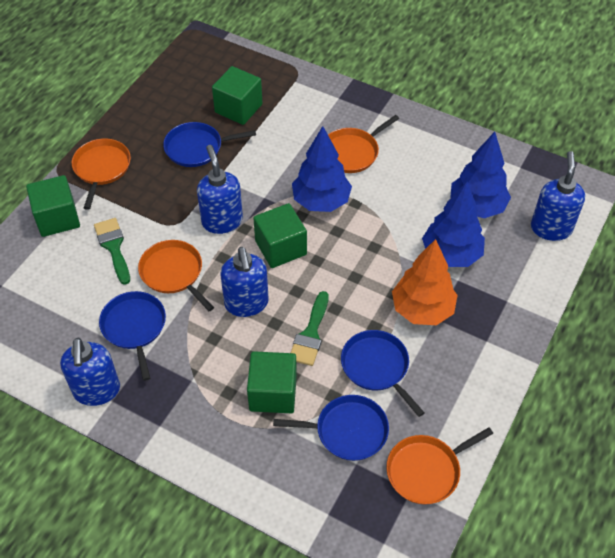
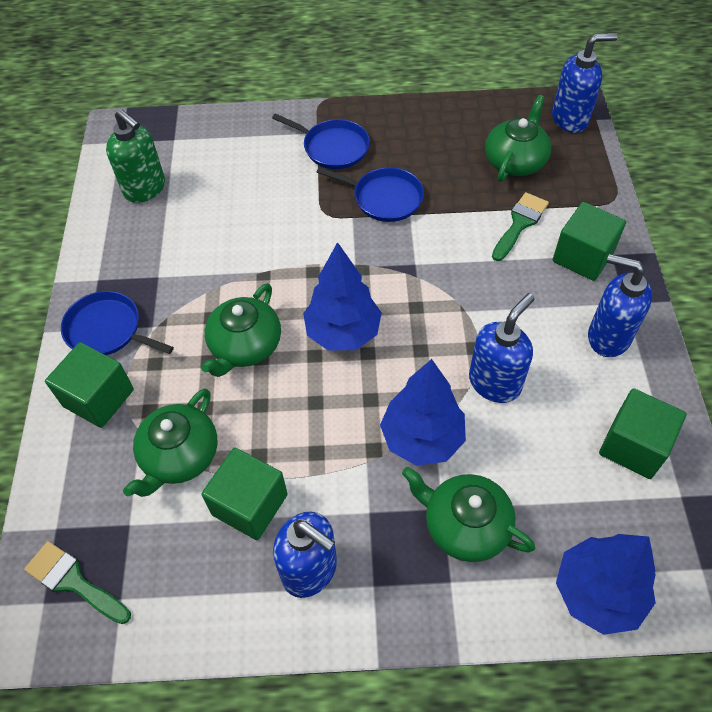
blue pan: [99,291,166,381] [163,122,256,167] [273,395,389,461] [341,330,424,417] = 4 -> [61,291,174,355] [272,113,370,169] [317,167,424,222] = 3
green soap dispenser: none = 0 -> [106,109,165,203] = 1
green teapot: none = 0 -> [123,388,217,497] [201,283,281,377] [402,467,535,562] [485,95,551,182] = 4
orange pan: [72,139,131,210] [138,240,214,311] [328,115,399,173] [386,427,493,504] = 4 -> none = 0
orange tree: [392,239,458,325] = 1 -> none = 0

